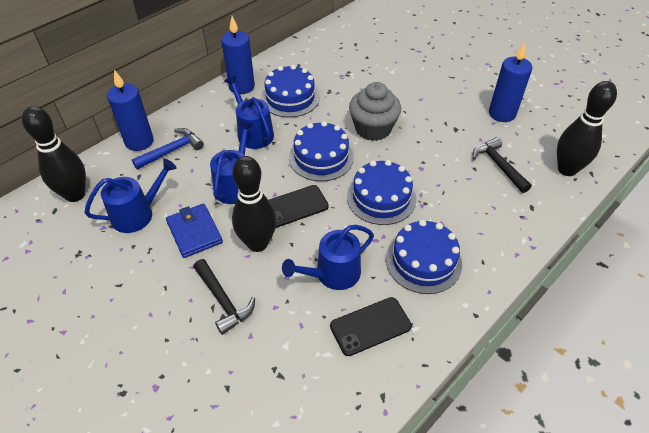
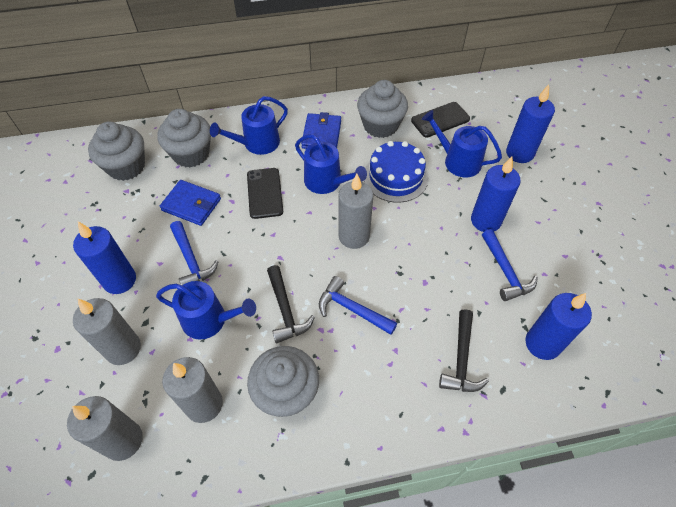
black bowling pin: [22,106,86,202] [232,156,276,252] [557,81,617,176] = 3 -> none = 0
blue cake: [261,65,320,117] [289,121,354,181] [347,160,416,225] [386,220,462,294] = 4 -> [364,141,429,203] = 1
blue candle: [107,70,153,151] [221,16,255,94] [489,42,532,122] = 3 -> [73,222,136,294] [471,157,521,232] [506,85,555,163] [525,293,592,360] = 4
blue hammer: [132,128,204,170] = 1 -> [170,221,219,285] [319,276,397,335] [482,229,538,301] = 3
blue wallet: [166,203,223,258] = 1 -> [160,180,221,226] [301,112,341,149] = 2
grey candle: none = 0 -> [67,396,143,461] [73,298,141,365] [162,357,223,423] [338,174,374,249] = 4
grey cupcake: [349,82,401,141] = 1 -> [88,121,145,181] [157,109,211,168] [247,346,319,417] [357,80,408,138] = 4

